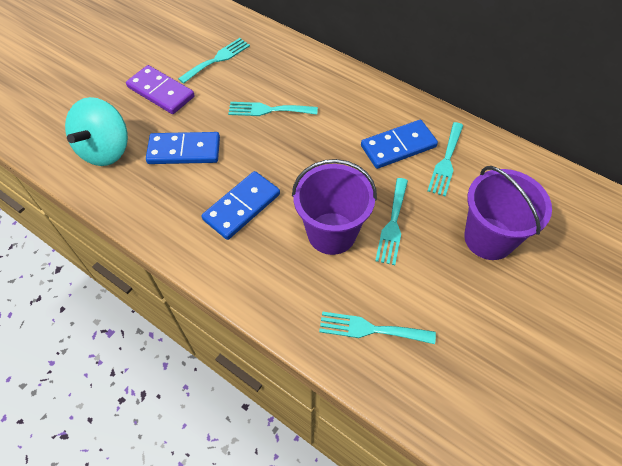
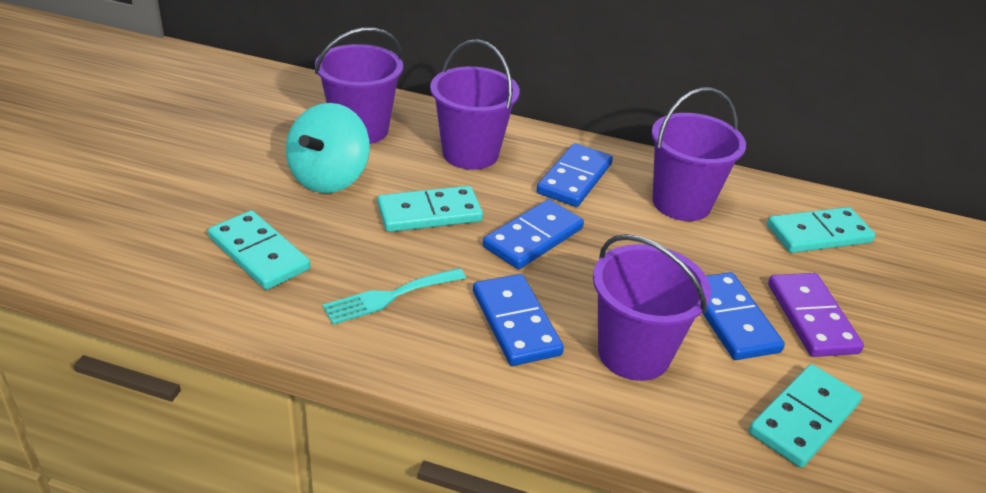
blue domino: [146,132,220,164] [202,171,280,240] [361,120,438,169] = 3 -> [473,274,564,366] [483,199,584,269] [537,143,613,207] [703,272,785,360] = 4
purple bucket: [292,159,377,255] [464,166,552,260] = 2 -> [315,28,403,144] [430,39,520,170] [593,234,711,381] [651,87,746,221] = 4
turquoise domino: none = 0 -> [208,210,310,290] [377,186,483,232] [749,364,862,468] [767,207,875,253] = 4
turquoise fork: [178,38,250,84] [228,102,318,116] [319,312,436,344] [375,178,408,265] [428,122,464,197] = 5 -> [322,268,466,325] = 1

